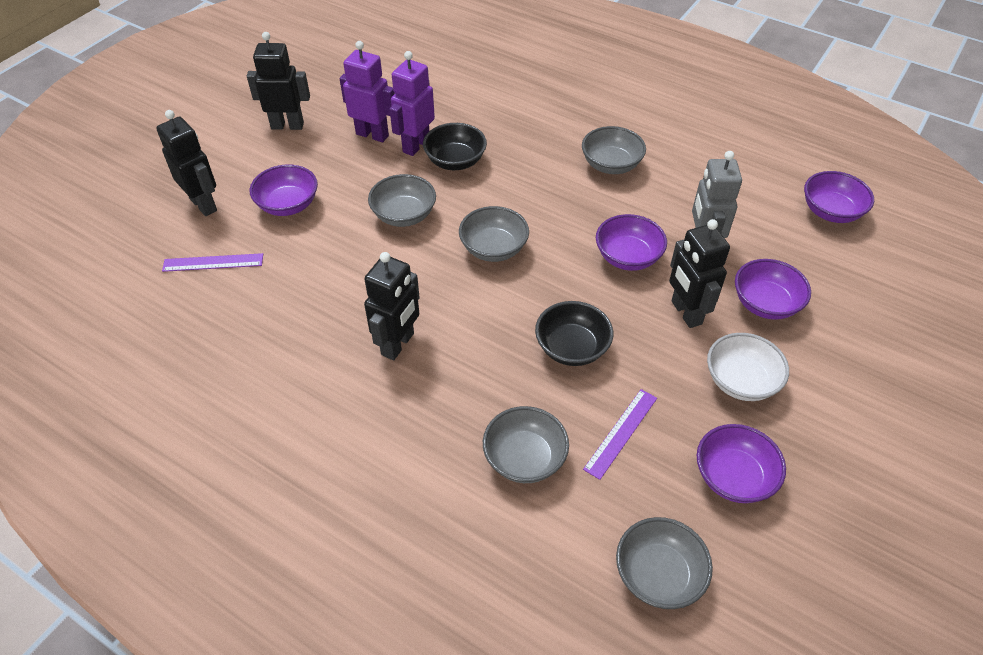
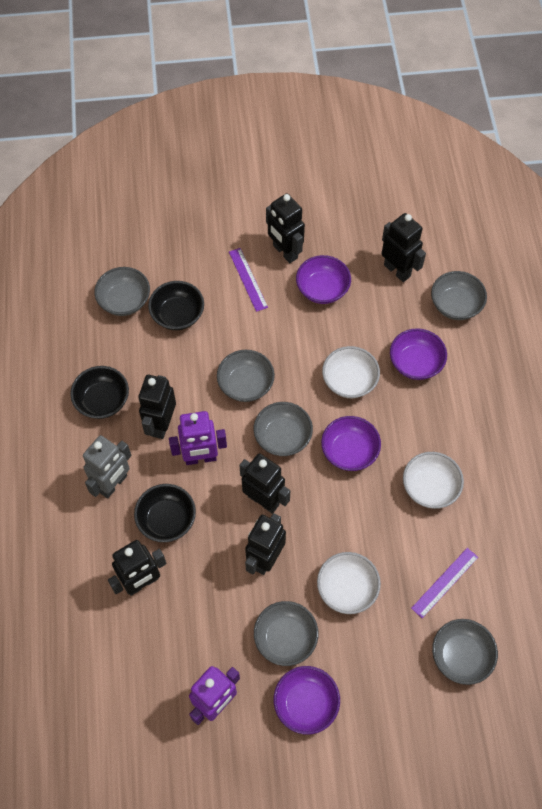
black bowl: [423,123,487,170] [535,301,613,366] = 2 -> [70,366,129,419] [134,484,196,542] [148,281,204,330] = 3
black robot: [156,110,217,216] [247,32,310,130] [364,252,420,360] [669,219,730,328] = 4 -> [108,540,167,596] [138,375,176,439] [239,453,290,514] [245,513,286,575] [266,193,305,263] [381,213,426,282] = 6
grey bowl: [368,174,436,227] [459,206,529,262] [483,406,569,483] [582,126,646,174] [616,517,713,609] = 5 -> [94,267,150,316] [217,350,275,402] [254,402,313,456] [254,601,319,666] [431,271,487,320] [432,619,498,685] = 6
purple bowl: [250,164,318,216] [596,214,667,271] [696,424,786,503] [735,259,811,320] [804,171,874,223] = 5 -> [274,666,340,735] [296,255,351,304] [321,416,381,471] [390,328,447,380] = 4
white bowl: [707,333,789,401] = 1 -> [317,552,381,614] [322,346,380,398] [403,452,464,509] = 3

